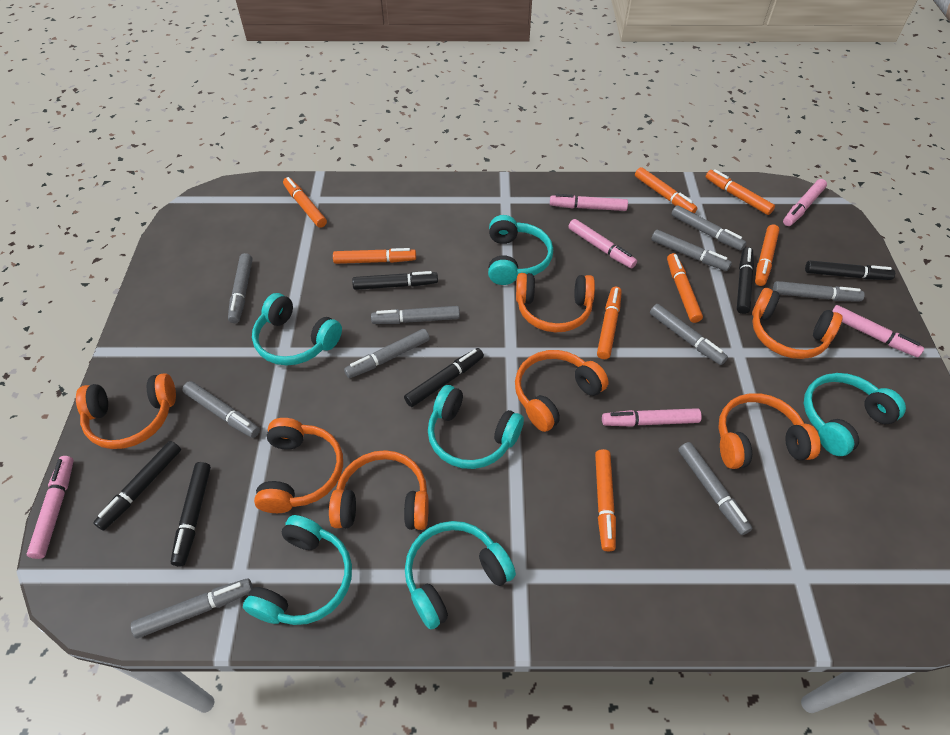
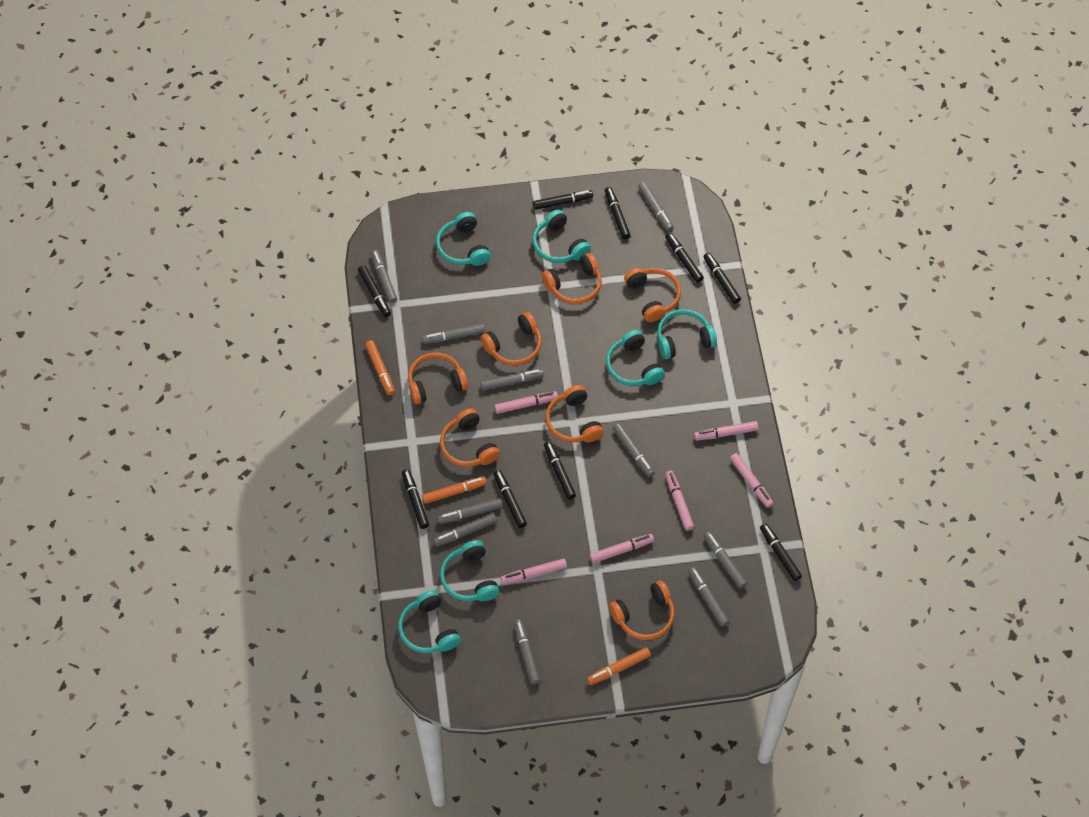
black marker: [93,441,181,531] [171,462,211,566] [352,271,438,290] [404,348,484,407] [737,247,754,314] [805,261,895,280] = 6 -> [358,265,391,317] [402,469,429,529] [493,470,527,528] [533,190,593,210] [544,442,576,500] [605,187,631,239] [665,233,704,283] [703,253,741,304] [760,523,802,581] = 9
orange marker: [283,177,327,228] [333,248,416,264] [595,449,616,551] [597,287,622,359] [635,167,697,213] [667,253,703,323] [706,169,775,215] [755,225,780,286] = 8 -> [365,340,395,395] [422,477,487,504] [587,647,651,685] = 3

